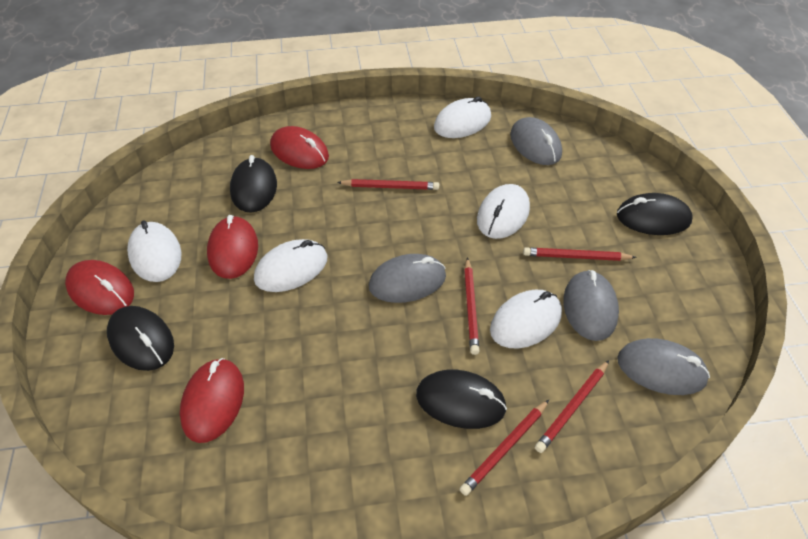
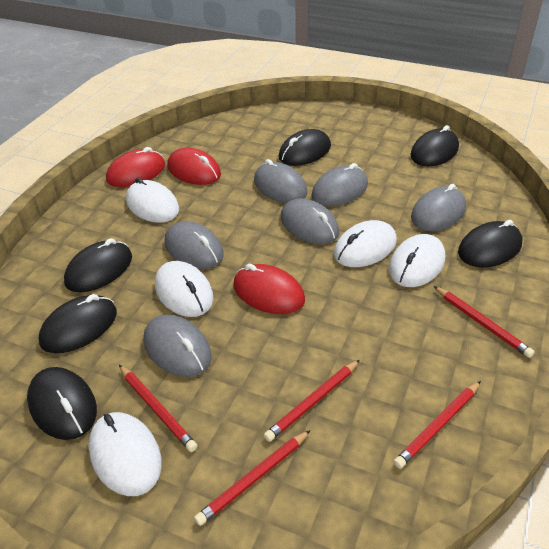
black mouse: [107,306,174,371] [230,155,277,213] [416,370,507,429] [617,193,692,235] = 4 -> [27,367,97,440] [39,294,117,353] [64,238,132,292] [278,129,331,166] [410,125,459,167] [458,220,522,268] = 6
grey mouse: [369,254,446,303] [510,117,562,165] [563,270,619,341] [617,338,710,395] = 4 -> [144,314,211,377] [165,221,224,269] [254,159,307,203] [280,198,339,244] [311,163,368,206] [411,184,466,231] = 6
red mouse: [65,260,134,315] [180,358,244,443] [207,215,258,279] [270,126,329,169] = 4 -> [106,147,165,187] [167,148,221,185] [233,264,305,314] = 3

